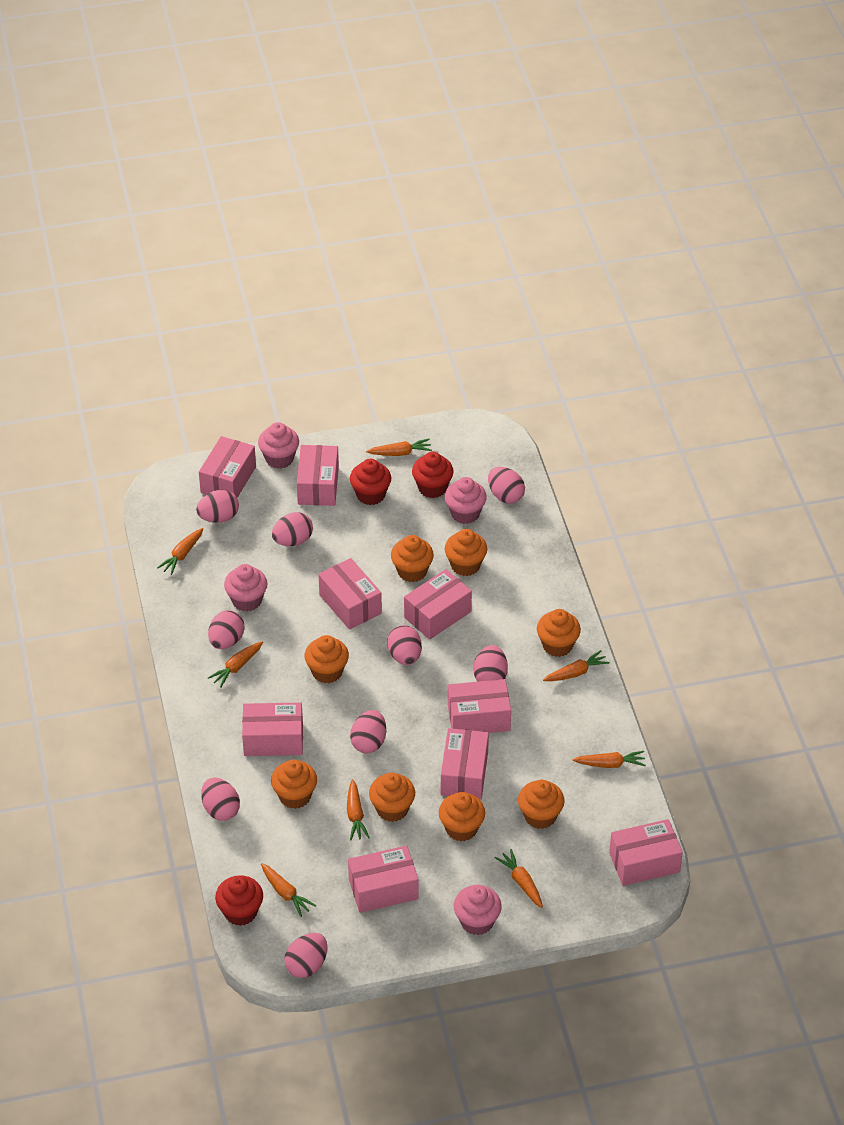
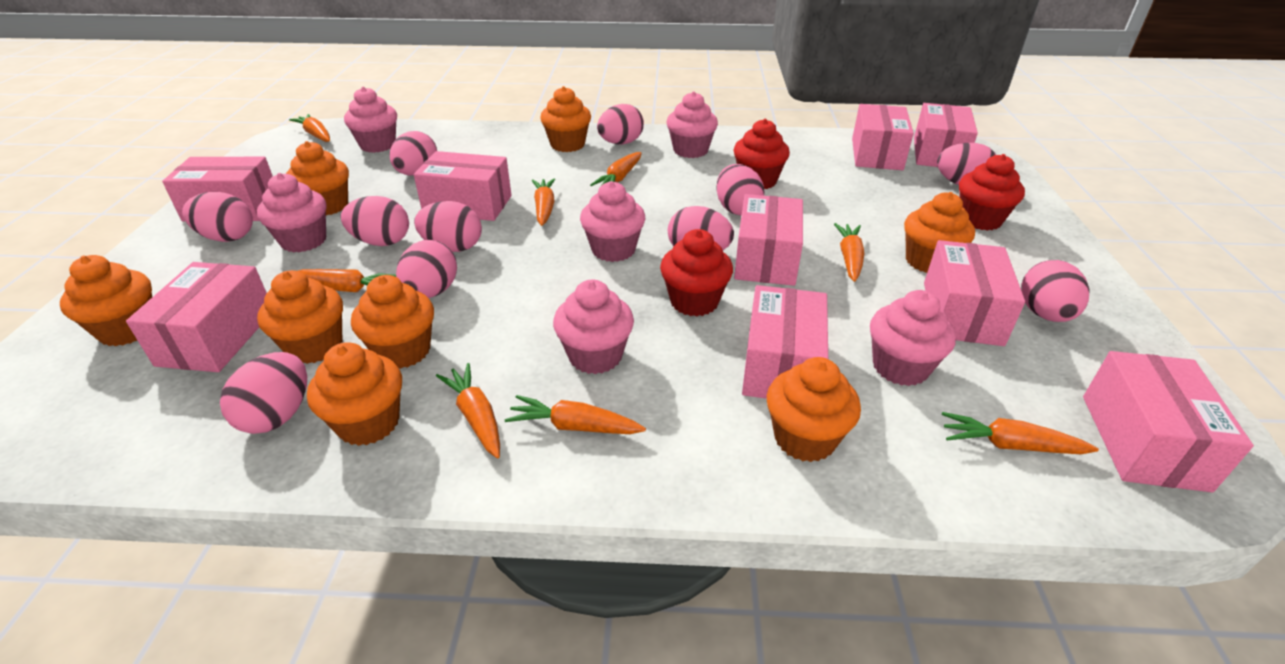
pink cupcake: [224,564,267,612] [258,422,299,469] [445,477,487,524] [454,885,502,935] = 4 -> [257,173,326,253] [344,87,397,153] [553,279,634,374] [580,181,645,262] [667,91,718,158] [870,290,956,386] = 6
pink egg: [196,490,239,523] [201,778,240,821] [208,610,244,649] [272,512,313,546] [284,933,328,978] [350,710,386,753] [387,625,422,665] [473,645,508,682] [488,467,525,504] = 9 -> [182,192,253,242] [220,352,307,434] [341,196,409,246] [390,131,437,176] [396,240,457,298] [414,201,482,252] [597,104,644,144] [668,206,734,250] [716,164,765,215] [937,143,996,185] [1021,260,1090,322] = 11

